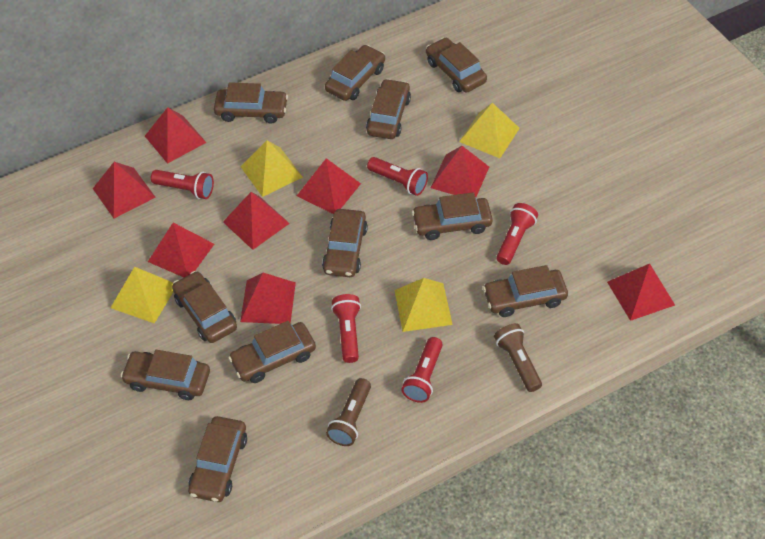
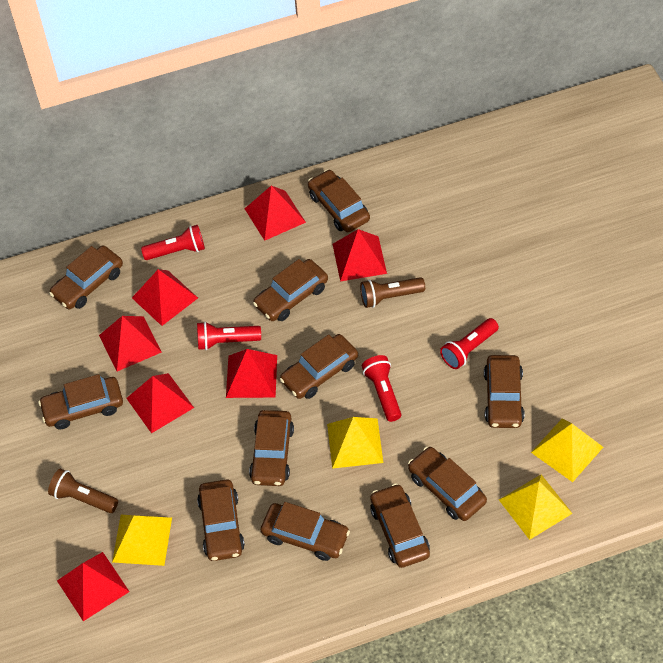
red flashlight: [151,170,214,199] [331,294,361,363] [367,157,428,196] [401,337,443,403] [496,203,538,265] = 5 -> [141,225,205,260] [197,322,261,350] [362,355,401,422] [440,318,499,369] = 4
red pyramid: [93,162,155,218] [145,107,207,164] [148,223,214,277] [223,192,290,250] [240,273,296,324] [297,158,361,214] [431,146,489,197] [607,264,675,321] = 8 -> [57,552,130,621] [99,316,162,371] [126,373,194,433] [132,269,198,326] [226,349,277,398] [244,186,306,241] [332,229,387,282] = 7

